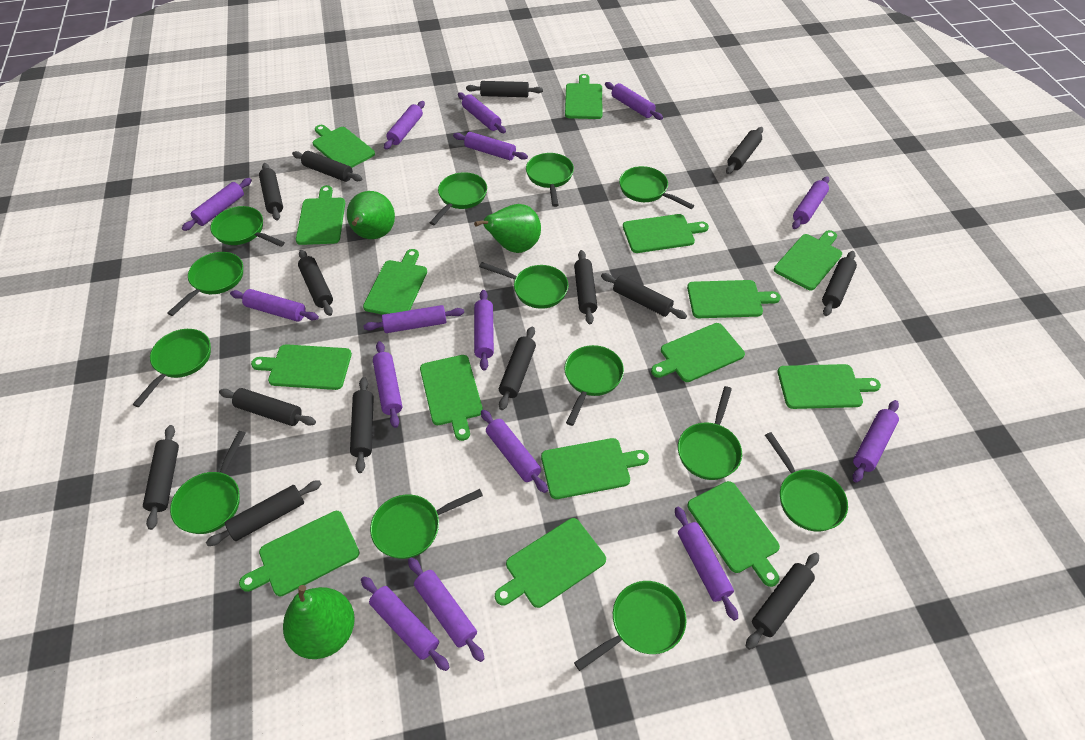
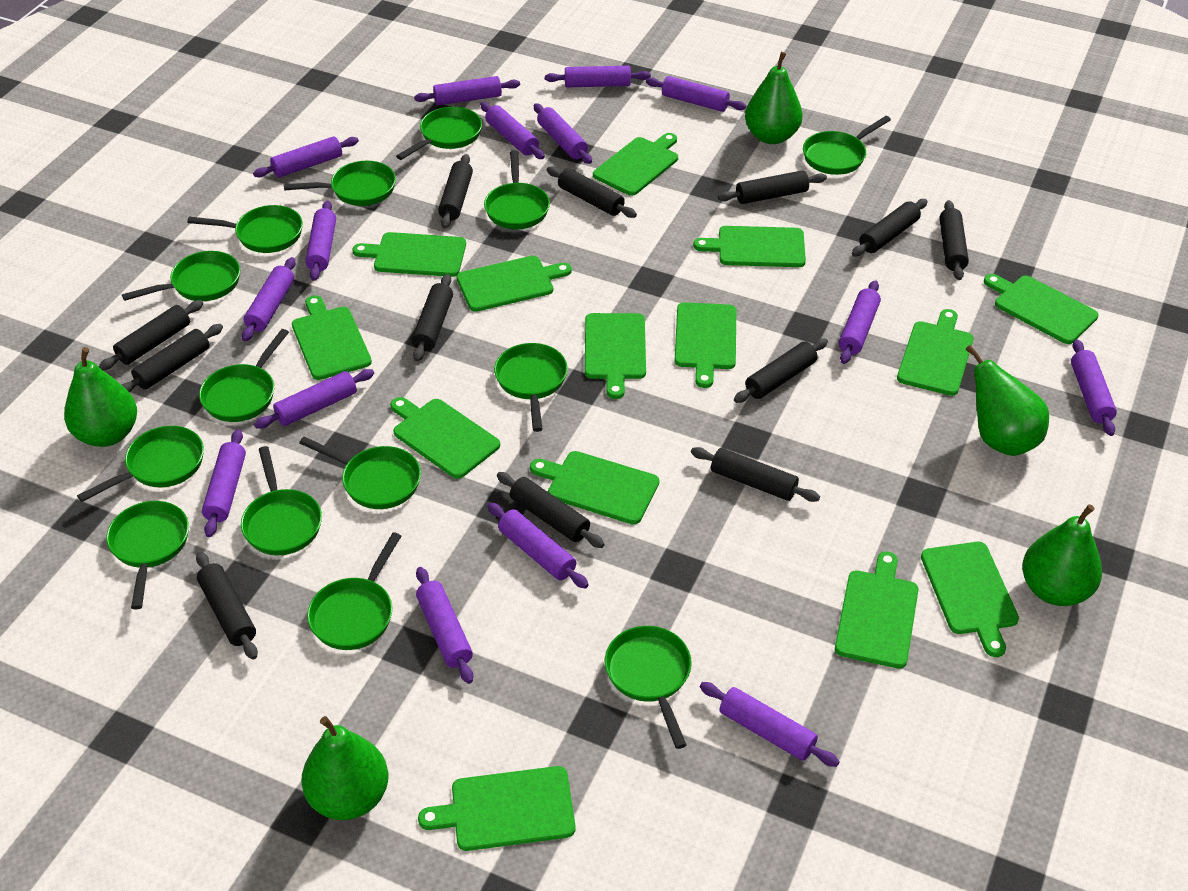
black rolling pin: [143,425,179,530] [206,480,321,546] [219,388,316,426] [259,163,283,221] [292,151,362,182] [298,250,333,316] [350,377,374,473] [466,81,543,97] [499,326,536,410] [574,250,597,324] [601,273,687,319] [726,127,763,174] [746,553,819,650] [822,251,857,316] = 14 -> [99,300,203,370] [122,324,223,392] [196,552,258,660] [412,274,453,362] [438,154,473,229] [497,472,605,548] [547,167,637,218] [691,447,820,502] [718,170,827,204] [734,338,828,403] [852,199,928,256] [939,200,969,280] = 12
green cutting board: [239,511,360,596] [251,344,352,390] [296,185,345,245] [313,125,375,168] [363,249,427,315] [420,355,483,441] [495,518,606,608] [541,438,649,499] [565,74,602,119] [623,214,709,253] [651,323,745,382] [687,280,781,318] [687,481,780,587] [774,230,842,290] [778,364,881,409] = 15 -> [292,295,372,380] [352,232,466,277] [390,397,500,479] [418,766,576,851] [457,256,572,312] [530,451,659,524] [585,313,646,399] [593,133,678,196] [674,302,736,388] [693,226,806,267] [835,551,919,669] [897,309,974,396] [921,542,1019,657] [984,274,1099,344] = 14
green pan: [133,329,211,407] [167,252,243,316] [170,431,246,534] [210,206,285,247] [370,489,483,559] [430,172,487,225] [479,262,569,309] [526,153,574,207] [564,345,624,426] [574,581,687,671] [619,166,694,209] [678,386,742,480] [765,432,848,532] = 13 -> [77,426,204,502] [106,501,189,610] [122,251,240,301] [187,205,303,253] [199,329,289,422] [241,446,322,555] [284,161,396,206] [299,436,421,509] [307,532,401,650] [396,107,482,160] [484,150,550,229] [494,343,568,432] [605,626,692,749] [803,116,891,175] = 14
green pear: [283,585,355,659] [347,191,395,239] [474,204,541,253] = 3 -> [64,347,137,447] [301,716,388,820] [745,52,803,144] [965,345,1049,456] [1022,504,1102,606] = 5

